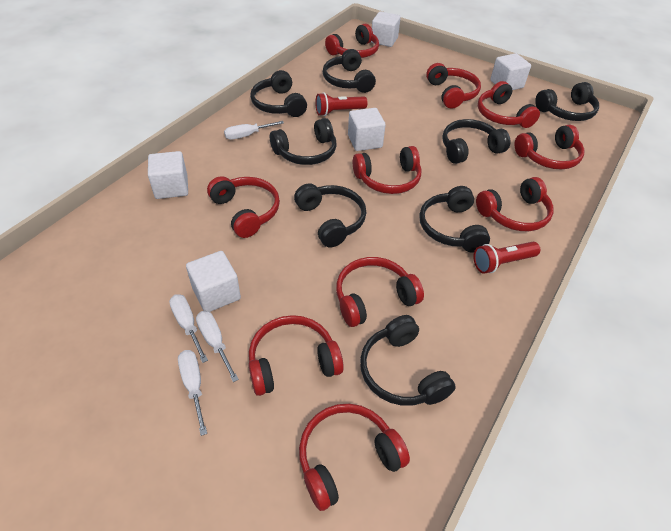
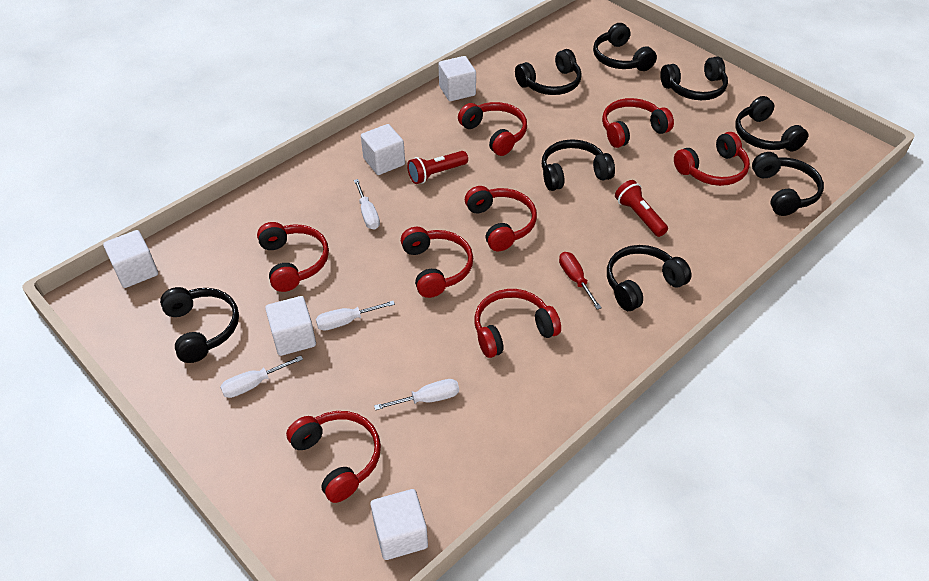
red headphones: [207,176,280,238] [248,315,344,396] [299,404,410,511] [325,24,379,58] [336,257,424,327] [353,146,421,194] [426,63,481,109] [476,177,554,231] [478,81,540,128] [514,125,584,169] = 10 -> [257,222,329,292] [286,411,381,503] [401,227,473,298] [458,102,527,156] [465,186,537,251] [475,289,561,358] [602,98,674,148] [674,132,750,186] = 8
red screwdriver: none = 0 -> [559,252,602,310] = 1

